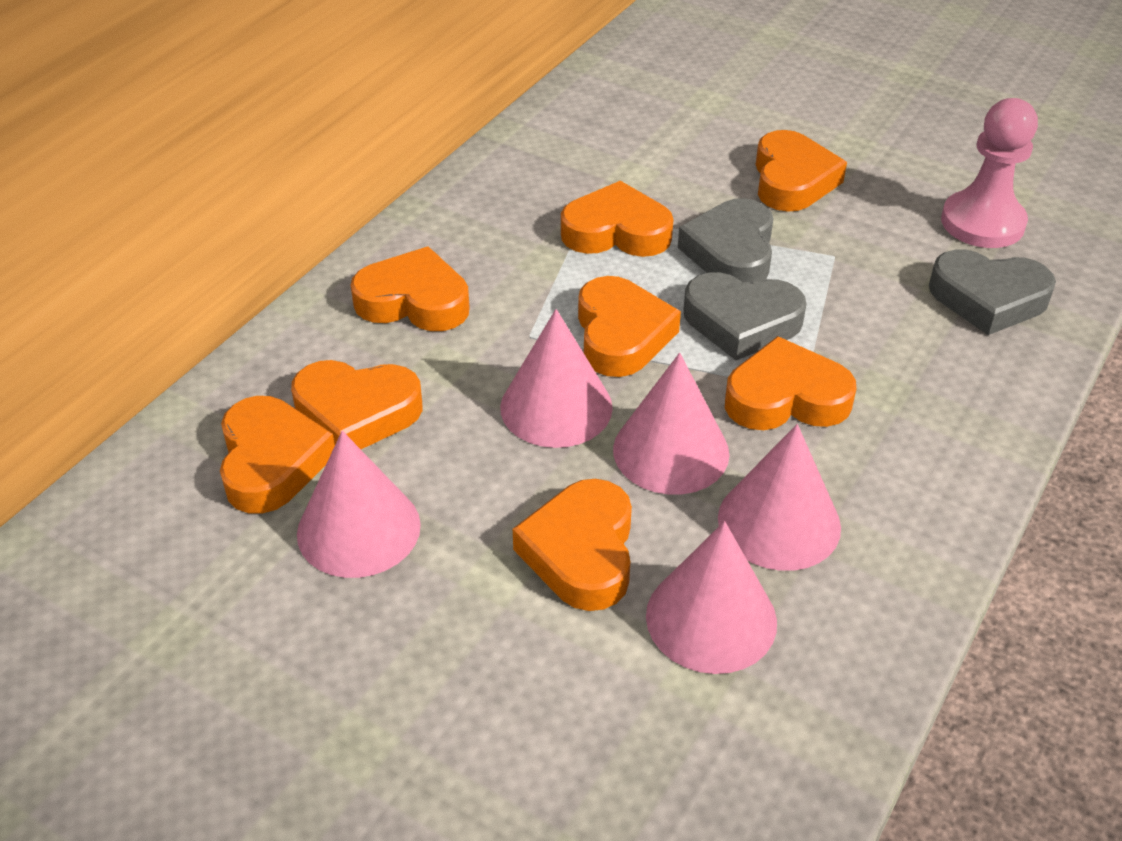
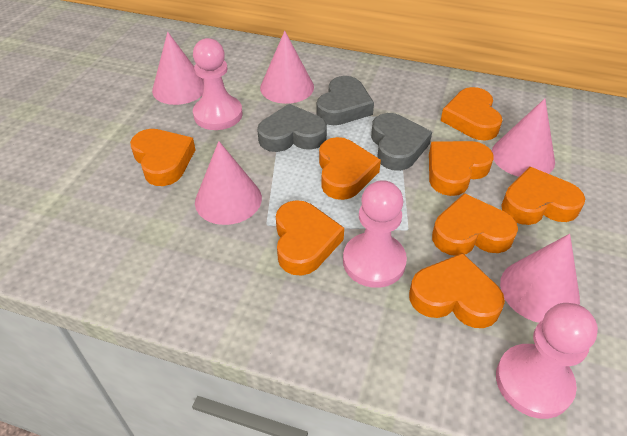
pink pawn: [941,98,1038,248] = 1 -> [193,38,243,130] [343,180,407,288] [496,303,598,419] = 3

